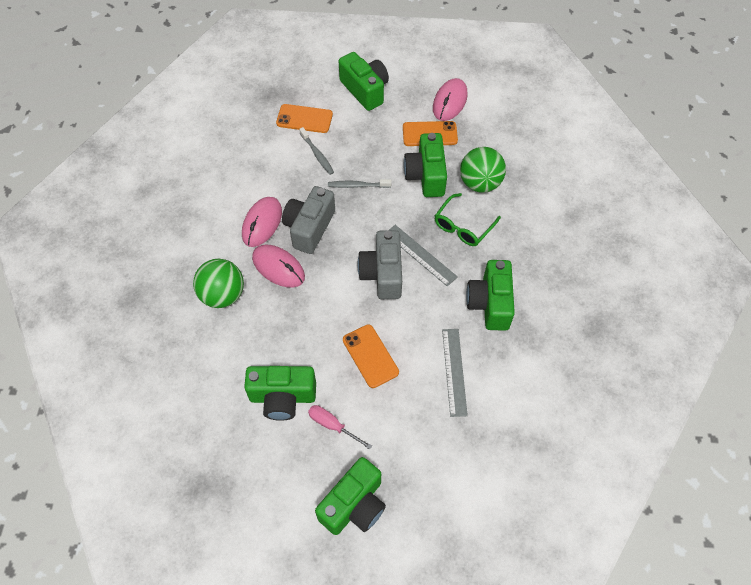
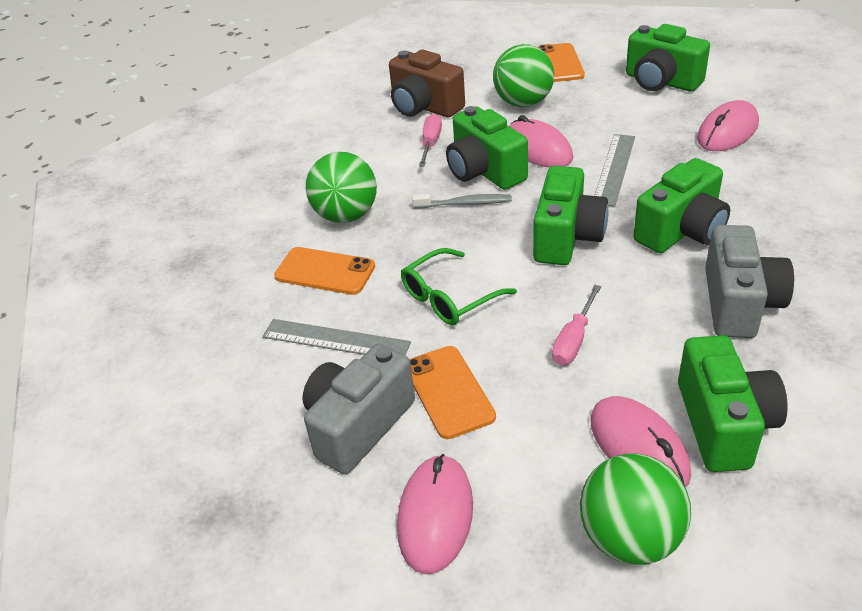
brown camera: none = 0 -> [389,49,465,118] = 1
green ball: [193,259,244,308] [460,147,506,193] = 2 -> [306,152,377,223] [493,44,554,107] [580,453,691,565] = 3
grey toothbrush: [299,127,334,175] [328,179,392,188] = 2 -> [412,194,512,208] = 1
pink mouse: [242,197,282,247] [252,245,305,288] [433,78,468,121] = 3 -> [397,454,473,574] [509,115,573,167] [590,396,691,488] [697,100,759,151] = 4
pink screwdriver: [308,405,372,450] = 1 -> [419,114,442,166] [552,285,601,365] = 2

